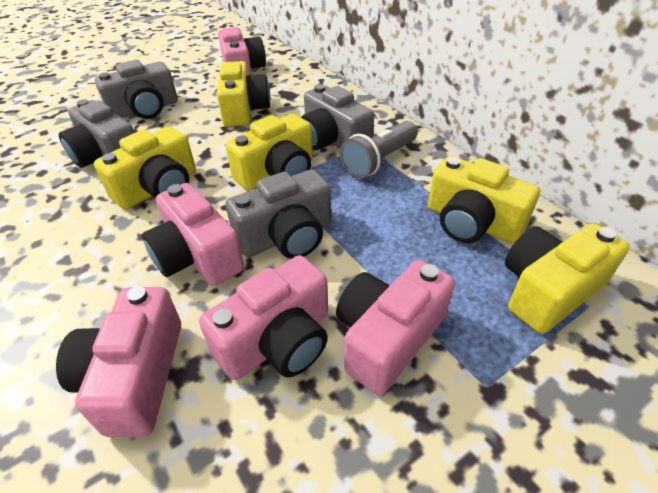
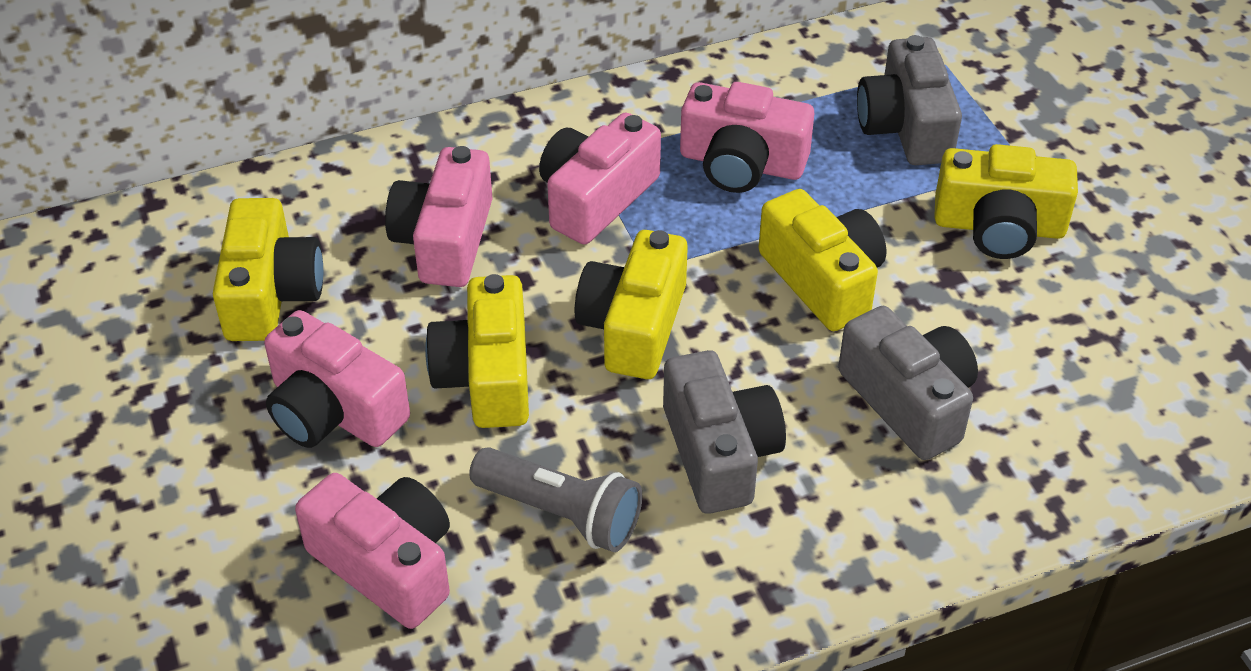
grey camera: [58,99,135,168] [95,60,178,119] [225,169,331,259] [301,84,374,150] = 4 -> [663,350,786,514] [838,306,978,460] [857,35,962,165] = 3

